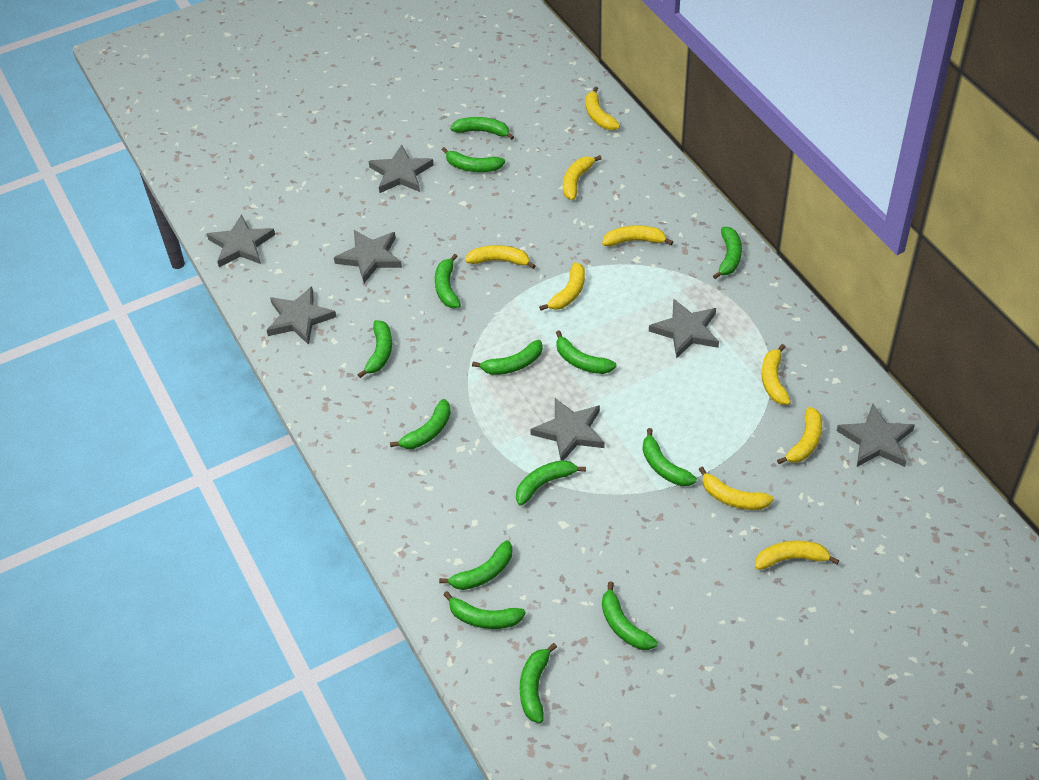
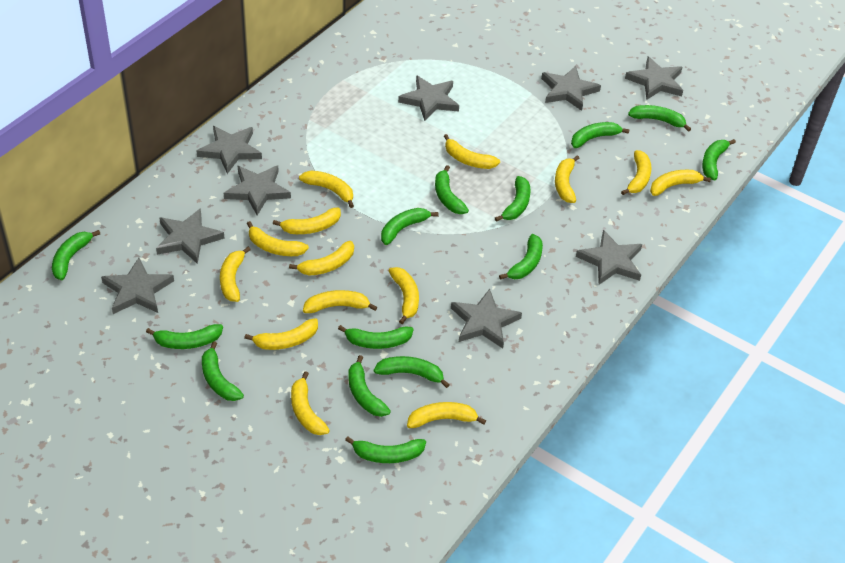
grey star: [207,214,275,267] [267,286,336,345] [334,230,402,283] [368,145,434,193] [530,398,605,460] [649,298,719,359] [837,404,915,467] = 7 -> [101,258,174,314] [156,208,225,264] [197,126,262,174] [224,165,291,215] [398,75,459,121] [451,289,522,348] [541,66,601,111] [576,230,642,285] [625,56,683,100] = 9
yellow banana: [465,245,536,269] [539,262,585,310] [563,155,602,200] [585,87,620,130] [602,225,673,246] [699,467,774,510] [755,541,839,570] [762,344,791,405] [777,407,822,464] = 9 -> [220,247,251,302] [244,318,318,350] [247,221,309,256] [273,208,341,234] [289,241,354,276] [291,371,330,435] [299,171,354,208] [303,290,377,313] [389,267,419,324] [407,402,486,428] [444,134,500,169] [555,155,579,203] [621,150,652,195] [650,170,711,196] = 14

